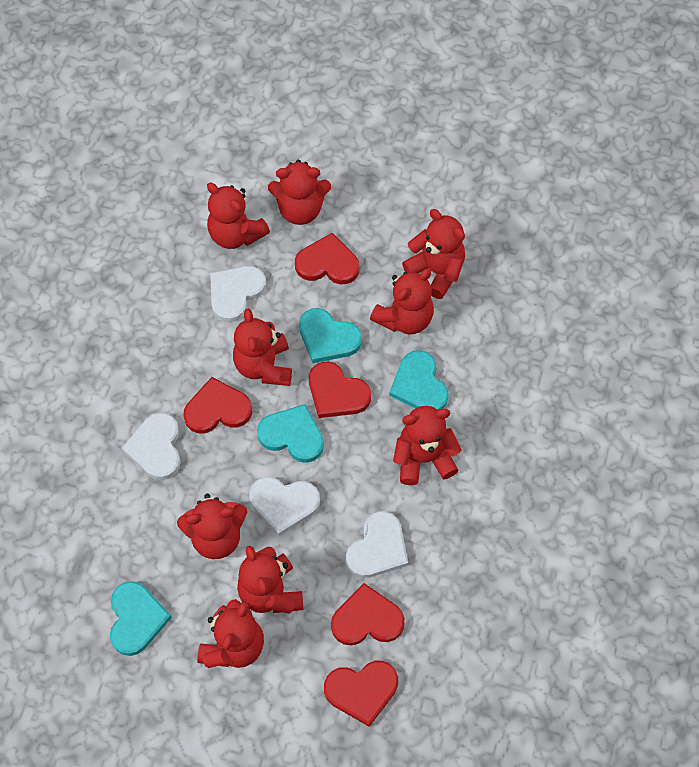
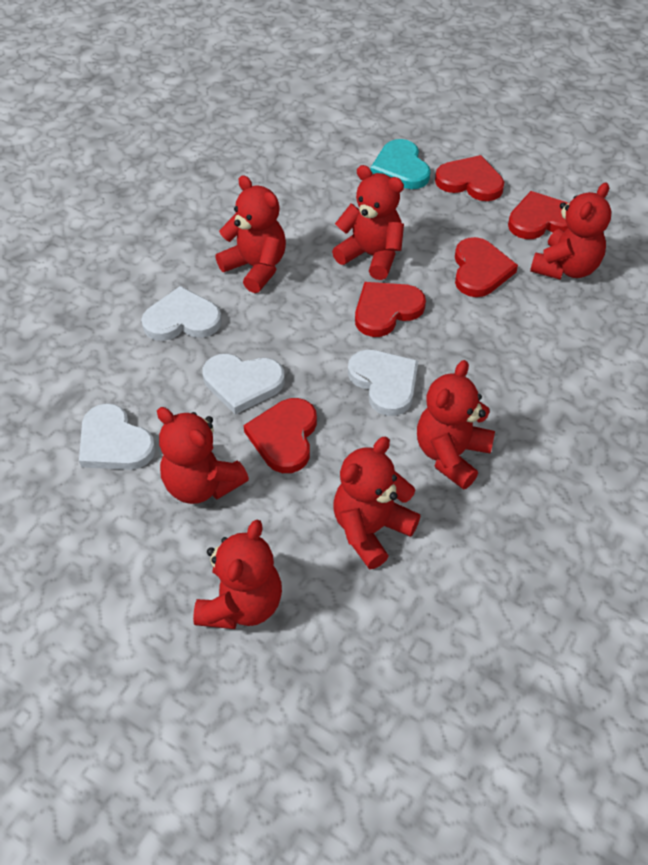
red teddy bear: [177,494,248,559] [197,599,264,668] [207,183,270,249] [233,309,292,386] [237,546,304,614] [268,160,331,225] [370,269,434,334] [393,406,462,485] [402,209,465,299] = 9 -> [157,407,249,504] [193,520,282,629] [216,175,286,293] [332,165,404,280] [334,437,420,569] [417,360,495,490] [530,183,611,280] = 7
turquoise heart: [110,581,172,656] [257,404,324,463] [299,308,362,363] [389,350,449,410] = 4 -> [370,139,431,189] = 1

